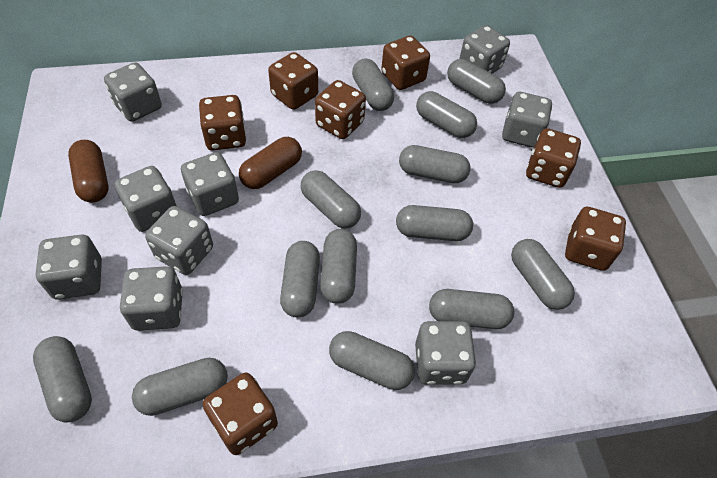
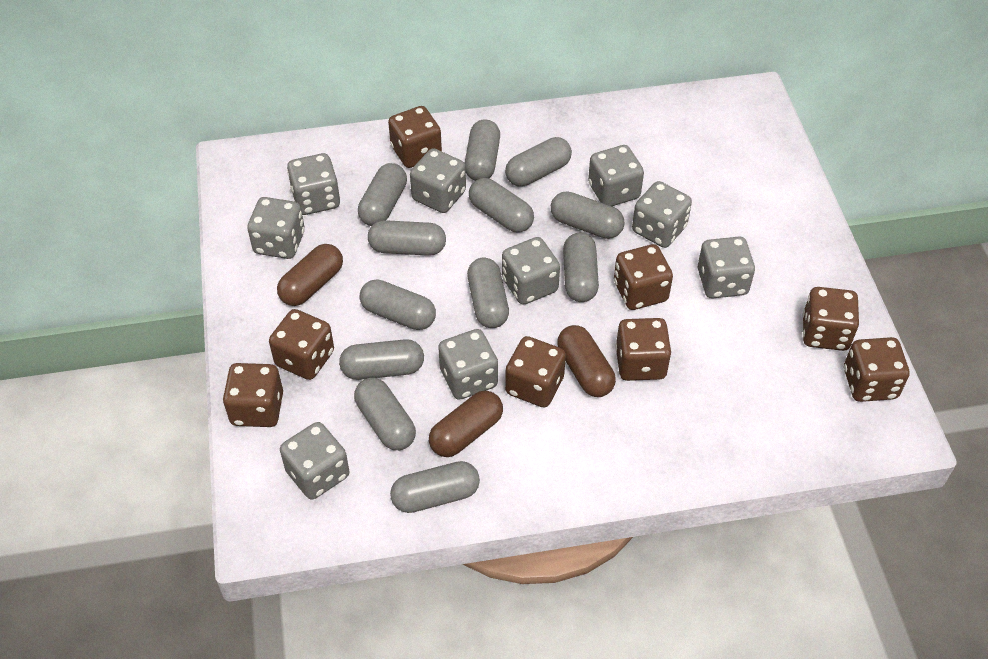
brown capsule: [68,140,109,203] [239,137,302,189] = 2 -> [277,244,343,306] [429,391,503,457] [557,325,616,397] = 3
brown dice: [199,95,246,150] [202,373,278,455] [268,52,318,110] [315,80,366,139] [381,36,430,90] [526,128,581,188] [565,207,626,271] = 7 -> [223,363,283,427] [269,309,334,380] [388,106,442,168] [505,336,566,408] [614,244,673,310] [615,318,672,381] [803,287,859,351] [844,337,909,402] = 8
grey capsule: [33,336,92,423] [132,358,228,416] [280,241,320,317] [300,170,361,229] [320,229,357,304] [329,331,415,390] [352,58,394,111] [396,205,473,241] [399,145,471,183] [416,91,477,138] [429,289,514,329] [447,59,506,104] [511,239,575,310] = 13 -> [339,339,424,380] [354,378,416,450] [358,163,407,226] [360,279,436,330] [368,220,446,256] [390,461,480,513] [465,119,500,181] [467,258,509,328] [469,178,534,233] [505,137,572,187] [551,191,624,239] [563,233,599,302] = 12

